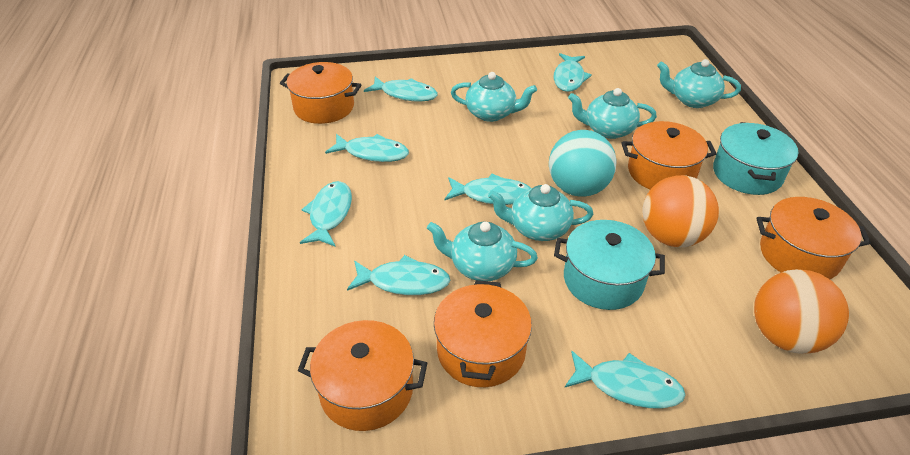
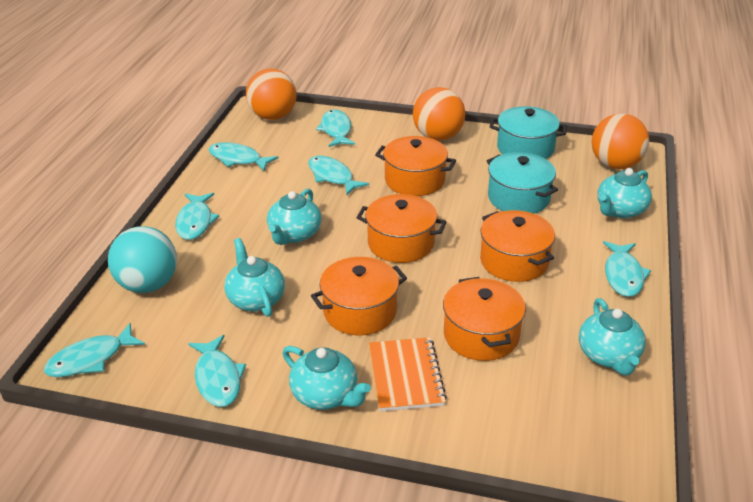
orange ball: [642,175,719,247] [754,269,849,354] = 2 -> [246,69,297,120] [413,87,466,141] [592,113,649,169] = 3
orange notebook: none = 0 -> [369,337,447,412] = 1

